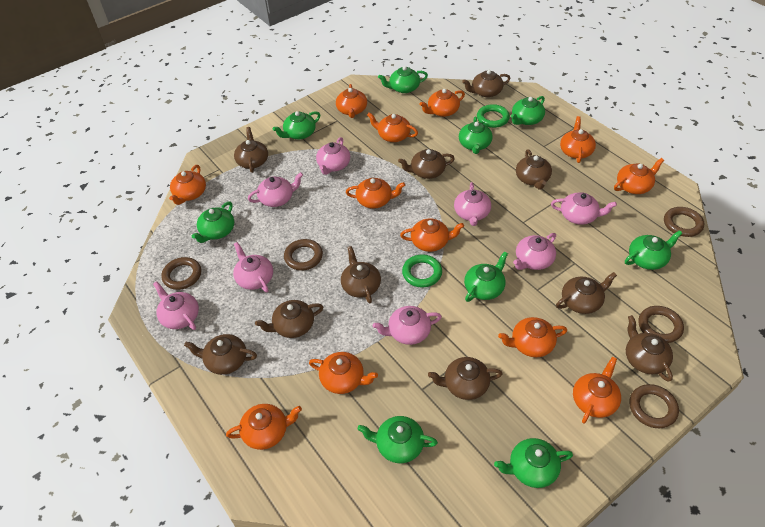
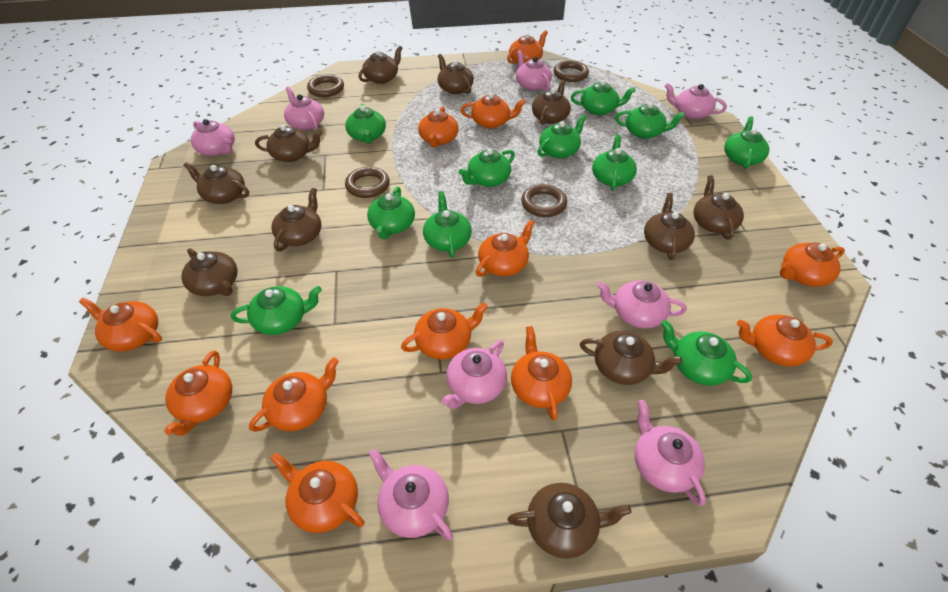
brown ring: [161,257,201,290] [284,239,323,271] [629,384,679,428] [639,306,684,343] [664,207,704,237] = 5 -> [307,74,344,97] [345,167,390,198] [521,184,567,217] [554,60,589,82] = 4
brown teapot: [184,334,257,375] [234,127,268,173] [255,300,323,338] [341,246,381,303] [398,149,455,179] [428,357,503,400] [462,70,511,97] [516,149,552,190] [556,272,617,314] [626,315,673,382] = 10 -> [181,248,238,296] [183,162,249,204] [255,125,323,162] [272,188,321,251] [359,46,403,84] [438,54,474,94] [507,483,631,559] [532,80,571,125] [580,331,682,385] [644,193,695,260] [694,175,744,240] = 11
green ring: [402,254,442,287] [477,104,510,128] = 2 -> none = 0
green teapot: [192,202,234,243] [273,111,320,139] [358,416,438,463] [378,66,428,93] [459,117,493,154] [464,251,508,302] [494,438,573,488] [511,96,545,125] [625,230,682,270] = 9 -> [231,286,322,335] [345,104,386,144] [367,187,415,239] [423,191,472,258] [459,149,515,187] [538,115,587,158] [571,80,636,115] [592,134,637,191] [615,103,685,139] [661,320,752,386] [724,116,769,169] = 11

